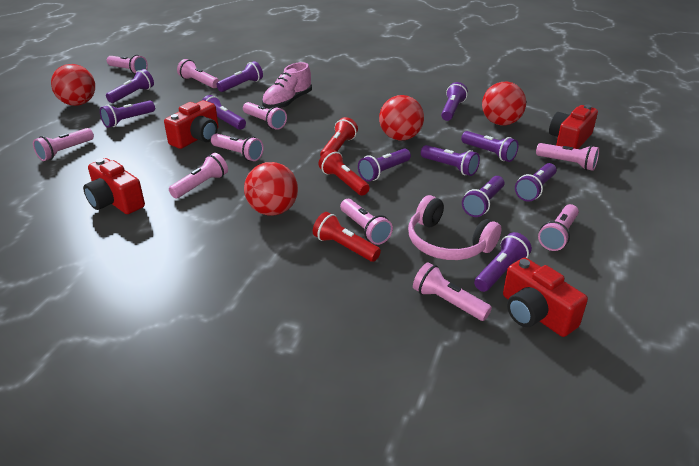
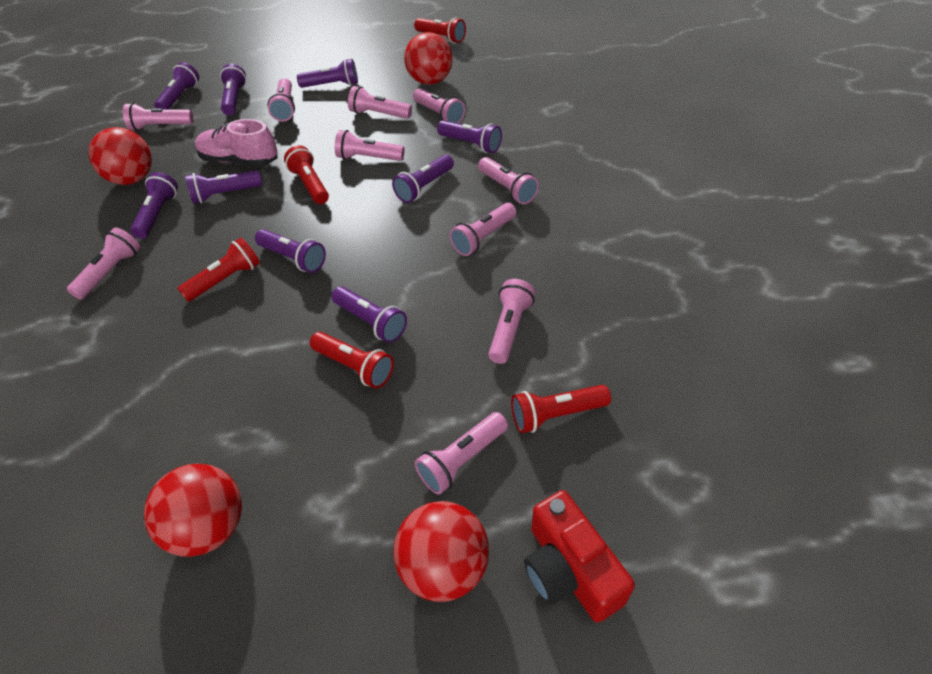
pink headphones: [408,195,501,260] = 1 -> none = 0
purple flashlight: [100,101,155,128] [106,69,154,103] [202,95,246,130] [216,61,263,92] [358,149,411,182] [421,145,480,176] [441,82,468,121] [461,131,518,162] [462,176,504,217] [474,232,532,292] [515,163,557,202] = 11 -> [130,172,178,239] [154,62,199,110] [185,170,262,204] [220,64,246,115] [255,229,326,273] [297,59,358,88] [331,286,407,343] [392,155,454,203] [437,120,502,153] = 9
red camera: [83,158,145,214] [164,100,219,149] [503,257,588,337] [549,104,598,149] = 4 -> [524,490,635,622] = 1
red flashlight: [313,212,381,262] [319,149,370,196] [320,117,358,157] = 3 -> [177,238,260,302] [284,145,329,204] [310,332,394,389] [414,17,466,43] [511,385,611,433] = 5

